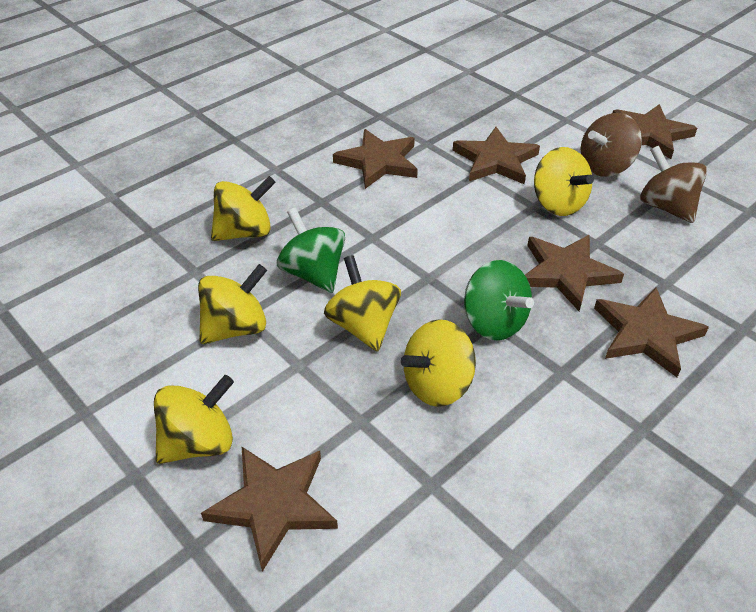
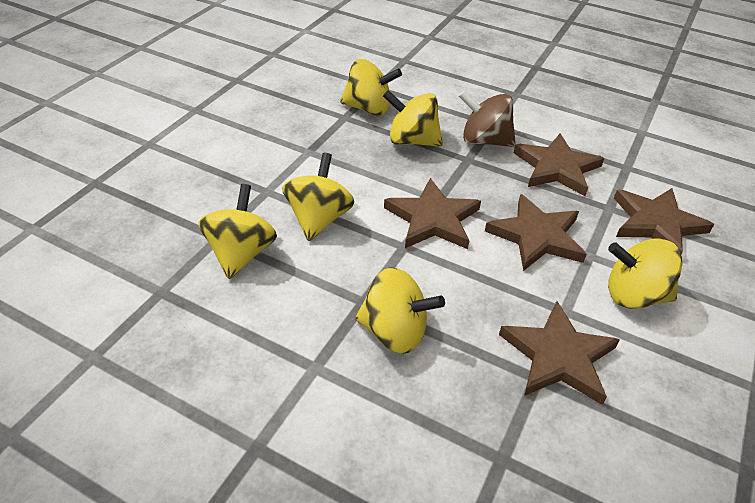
brown spinning top: [581,113,642,177] [640,146,707,223] = 2 -> [459,90,516,147] = 1
brown star: [201,447,338,572] [333,129,418,189] [453,127,540,184] [525,235,624,311] [594,287,709,377] [612,104,697,159] = 6 -> [384,178,481,249] [485,194,587,271] [499,301,620,405] [514,133,604,196] [614,188,714,254] = 5
green spinning top: [277,208,345,293] [464,260,534,341] = 2 -> none = 0

